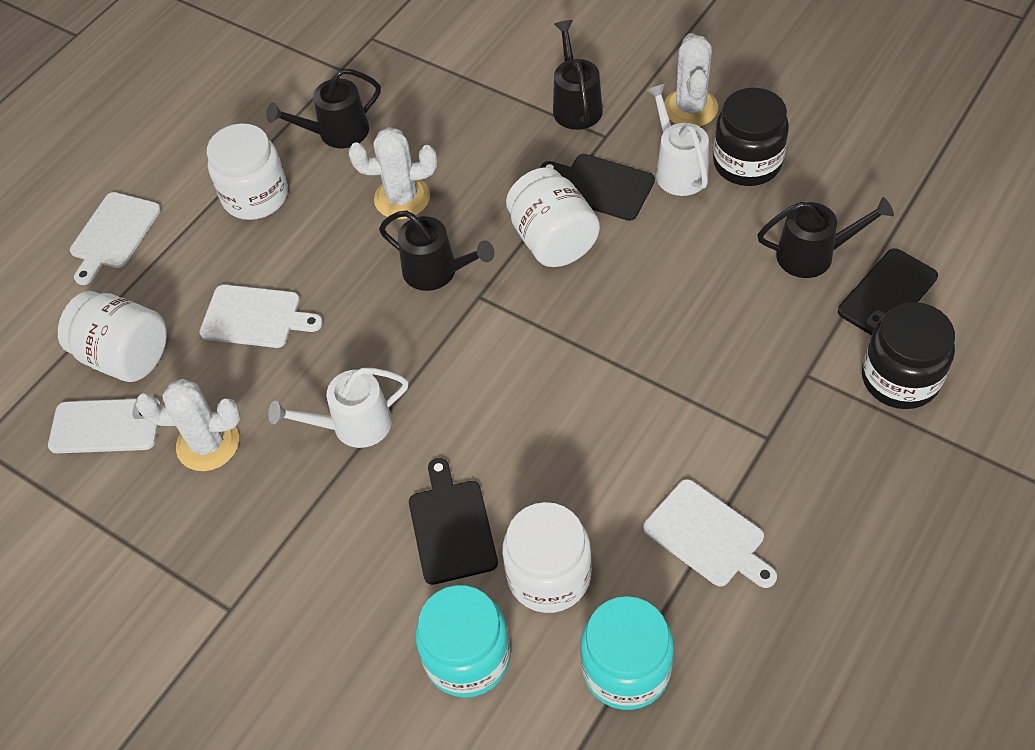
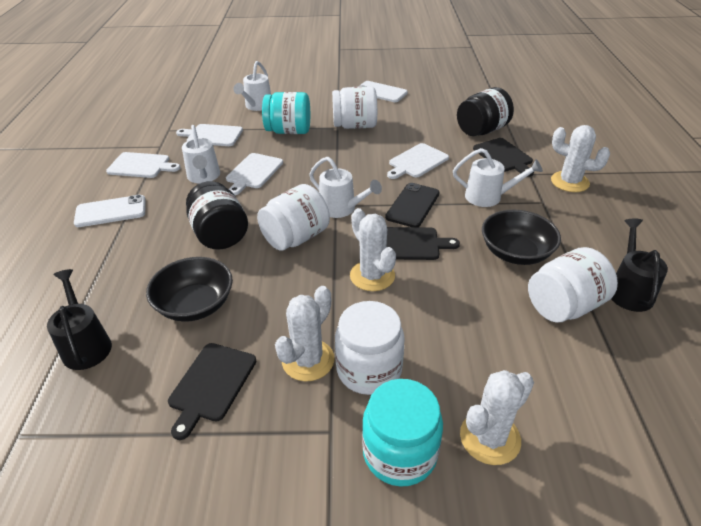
black bowl: none = 0 -> [146,257,233,322] [482,210,561,265] = 2
black cutting board: [409,458,498,585] [540,154,655,221] = 2 -> [168,343,257,440] [386,227,460,260] [473,138,534,177] = 3
black watering can: [266,68,381,148] [379,210,494,291] [553,20,603,130] [757,197,894,278] = 4 -> [47,269,112,370] [611,219,668,312] = 2
white cactus: [135,379,241,471] [349,127,437,219] [664,33,718,127] = 3 -> [275,286,335,381] [350,208,396,291] [460,370,534,465] [551,125,610,192] = 4
white cutting board: [70,192,161,285] [199,285,323,348] [643,479,777,588] = 3 -> [106,152,181,178] [176,124,243,146] [226,153,283,195] [387,143,449,179] = 4
white phone: [48,398,161,453] = 1 -> [74,195,146,227] [358,81,408,102] = 2
white watering can: [268,368,409,448] [646,84,709,196] = 2 -> [182,125,220,183] [233,61,271,111] [309,157,382,218] [453,148,543,207] = 4

